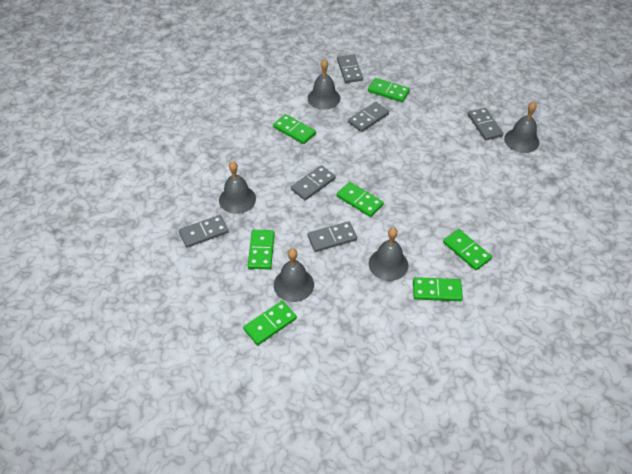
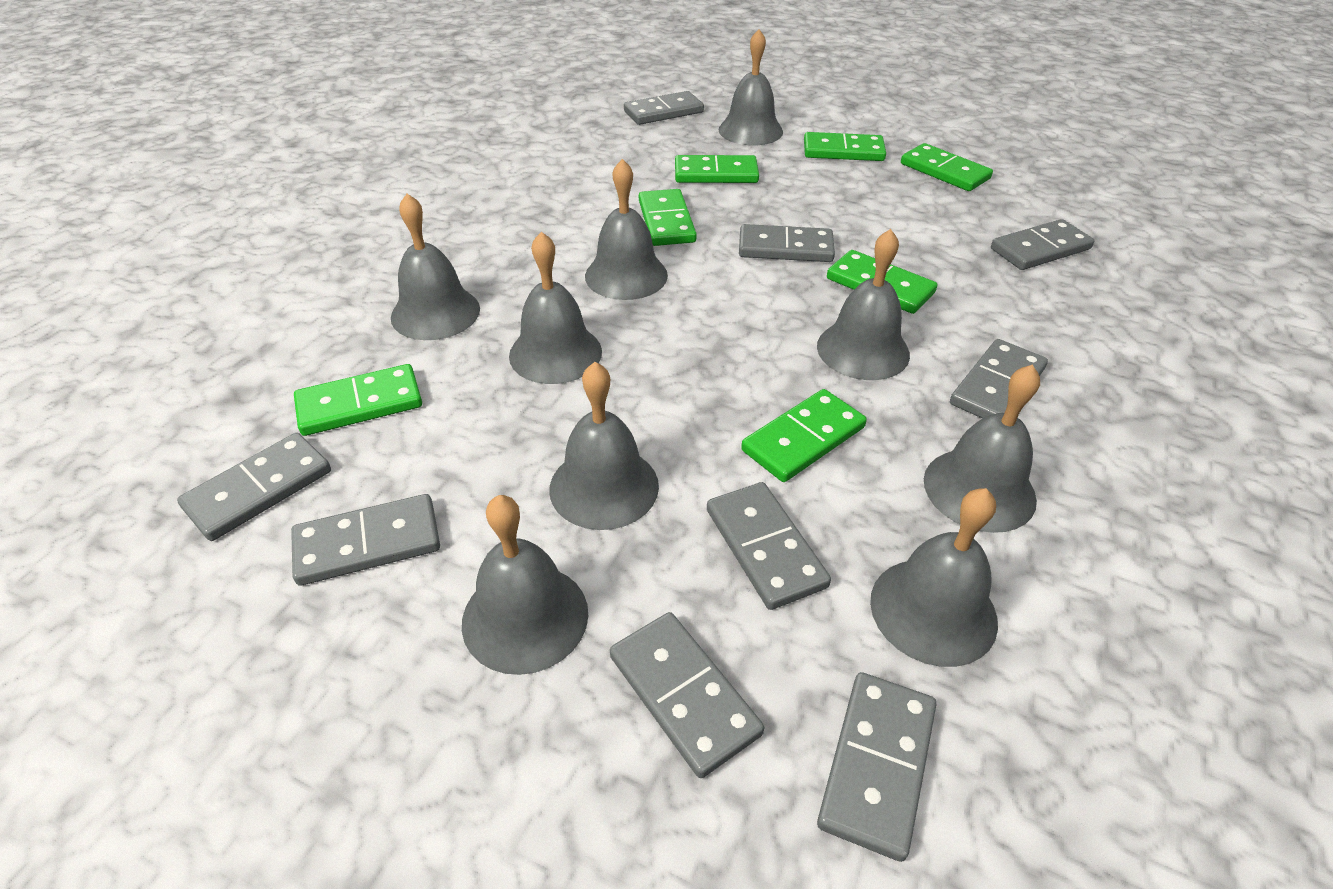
grey bell: [219,161,256,214] [274,248,314,302] [308,59,340,110] [369,227,408,281] [504,102,539,153] = 5 -> [391,194,480,340] [462,495,588,675] [509,232,602,384] [549,362,659,530] [585,159,668,300] [718,29,783,145] [817,229,910,380] [870,488,998,667] [924,365,1040,533] = 9
grey domino: [179,215,229,248] [291,165,335,200] [308,221,357,252] [337,54,363,83] [348,102,389,132] [468,108,503,140] = 6 -> [177,433,331,541] [291,494,440,586] [610,612,764,778] [624,91,704,125] [707,482,831,610] [739,224,835,262] [817,672,936,862] [950,339,1048,419] [991,219,1094,270] = 9

